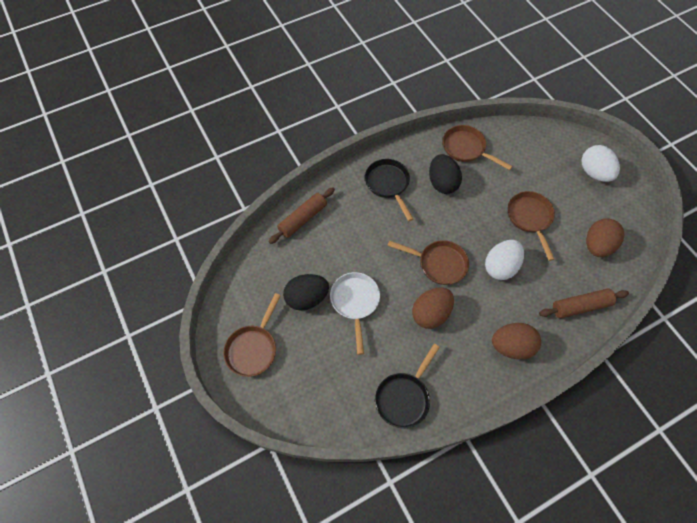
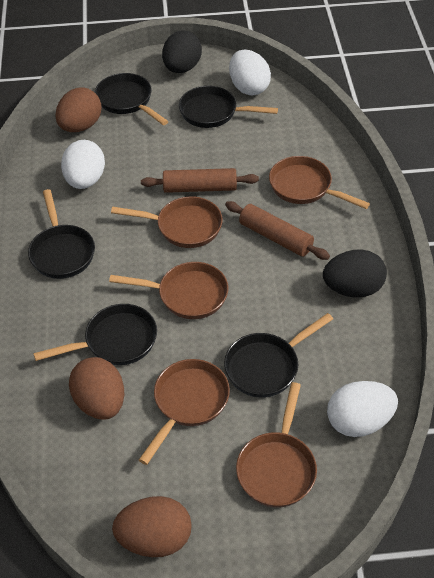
black pan: [365,159,413,221] [375,344,440,428] = 2 -> [28,189,95,279] [33,304,157,365] [95,73,169,125] [179,86,278,128] [224,313,333,398] = 5
brown pan: [223,293,281,377] [387,240,469,285] [443,125,512,170] [508,191,555,261] = 4 -> [109,262,229,319] [111,196,223,248] [139,359,230,465] [236,382,317,507] [269,156,370,209] = 5
white egg: [485,240,524,280] [581,145,620,182] = 2 -> [61,140,105,189] [229,49,271,95] [327,381,398,437] = 3
white pan: [330,272,380,355] = 1 -> none = 0

